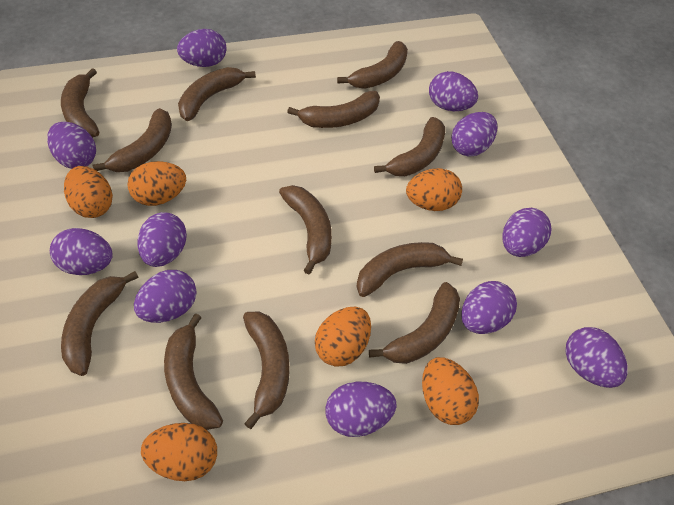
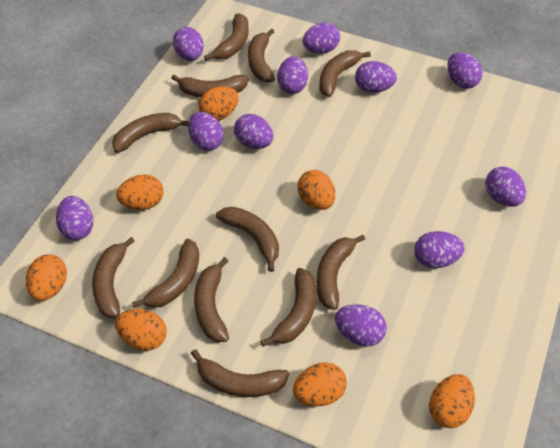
orange egg: [64,166,113,218] [127,161,186,206] [141,423,217,481] [315,307,371,367] [406,168,462,211] [422,357,479,425] = 6 -> [26,254,67,301] [115,309,167,351] [116,174,164,210] [199,86,239,121] [293,362,347,406] [298,170,335,210] [429,374,475,428] = 7

